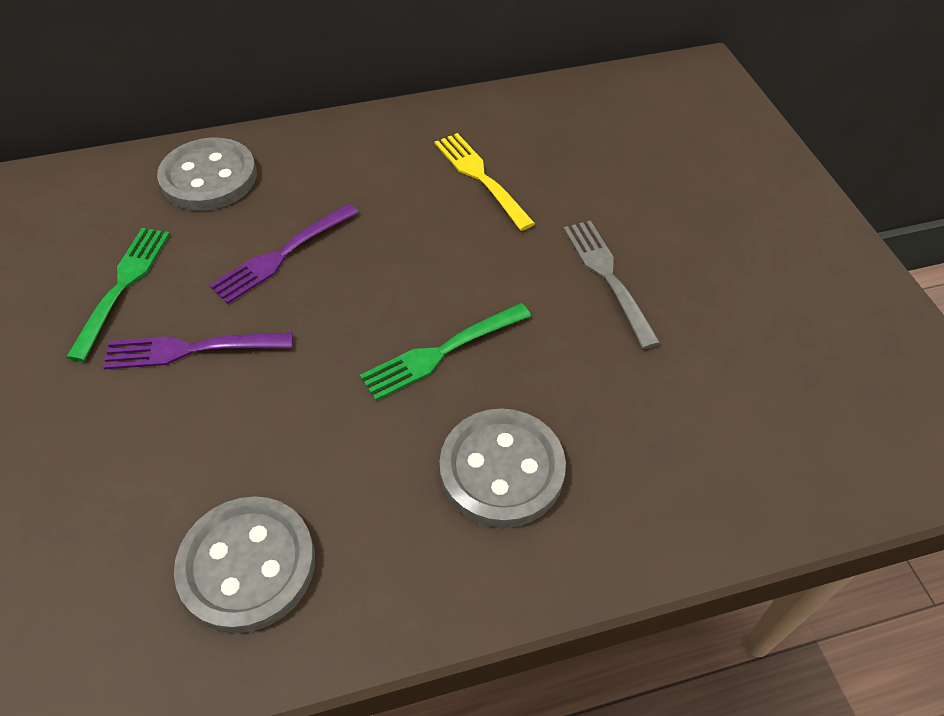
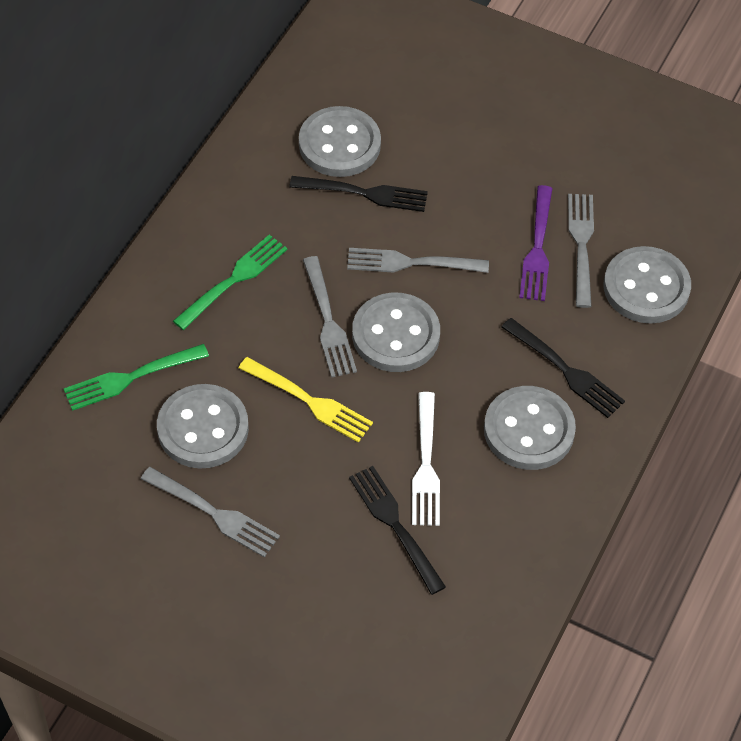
black fork: none = 0 -> [289,176,428,212] [349,466,446,595] [501,318,625,418] = 3
grey button: [157,137,257,211] [174,496,315,633] [439,408,566,528] = 3 -> [157,384,249,469] [299,106,381,177] [352,293,440,372] [484,386,576,470] [604,246,691,324] = 5
grey fork: [564,220,660,349] = 1 -> [141,467,280,558] [303,256,357,378] [347,248,489,273] [568,194,594,308] = 4
purple fork: [103,332,293,369] [209,203,359,304] = 2 -> [519,185,552,301] = 1
white fork: none = 0 -> [412,392,440,526] = 1

